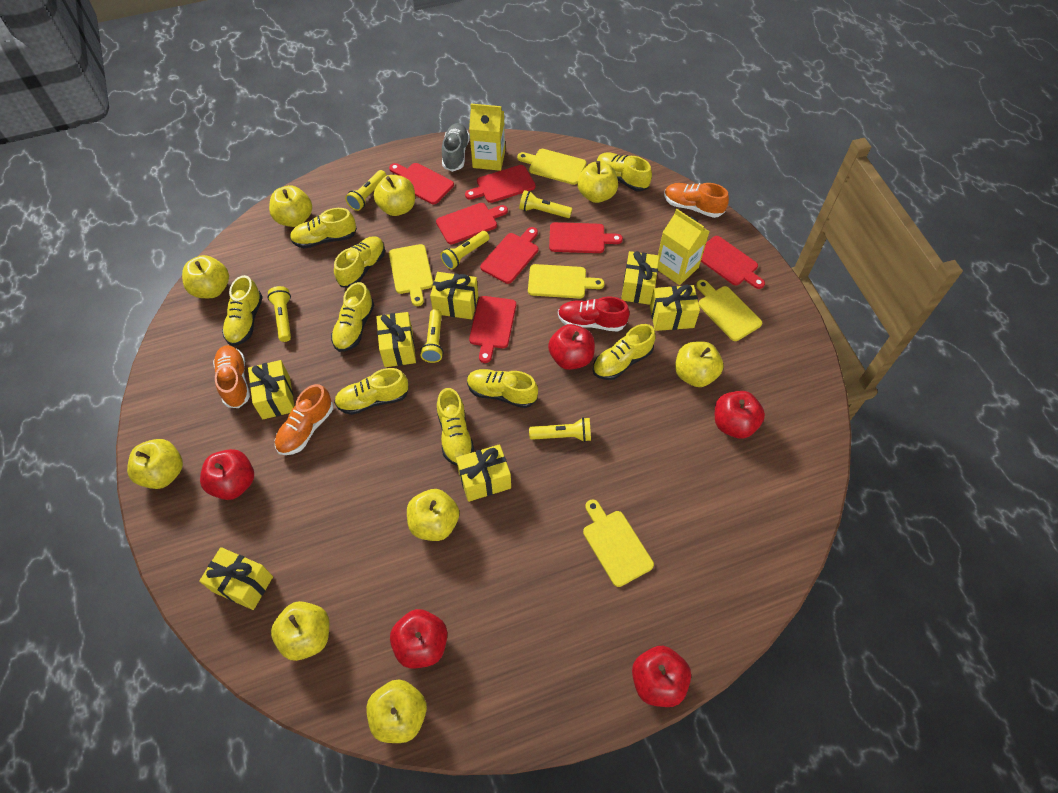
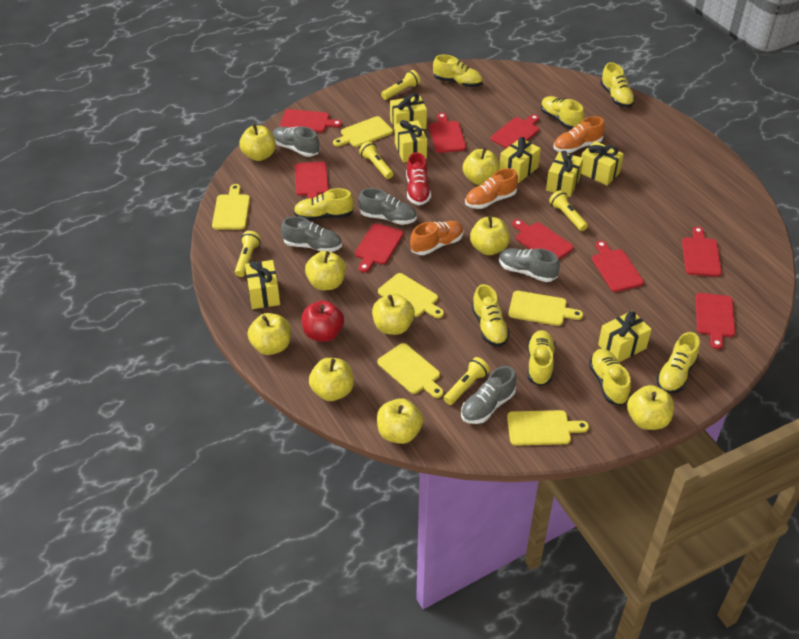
grey shoe: [442,123,470,172] = 1 -> [273,126,320,157] [281,216,342,252] [358,188,417,225] [461,366,516,424] [499,248,560,282] = 5
red apple: [200,449,254,500] [390,609,447,668] [548,324,595,370] [632,646,691,707] [715,391,765,439] = 5 -> [302,300,344,342] = 1
red cutting board: [389,163,454,204] [436,203,508,244] [465,165,536,203] [469,296,516,363] [480,227,538,284] [549,222,623,253] [701,236,765,289] = 7 -> [280,109,342,133] [295,161,329,199] [355,223,404,273] [429,113,466,153] [491,114,539,148] [512,219,574,260] [592,241,644,292] [682,227,722,277] [695,293,735,349] = 9
yellow carton: [469,103,505,171] [658,209,710,285] = 2 -> none = 0
yellow cutting board: [389,244,433,306] [517,149,587,185] [528,264,605,299] [583,499,654,587] [696,280,762,341] = 5 -> [212,184,250,230] [333,116,393,147] [377,343,444,398] [378,273,444,318] [507,410,589,445] [509,291,583,326] = 6
yellow flashlight: [268,286,291,342] [345,170,387,211] [420,309,444,363] [440,231,489,270] [519,190,572,218] [529,417,591,442] = 6 -> [235,231,261,277] [359,141,394,179] [381,70,420,100] [444,357,490,405] [549,190,588,231] = 5
yellow shoe: [222,275,263,346] [290,208,357,248] [331,282,374,352] [334,236,385,288] [334,368,409,415] [437,388,474,466] [467,369,538,408] [593,324,656,380] [596,152,652,191] = 9 -> [294,188,354,221] [433,55,483,87] [472,284,510,347] [527,330,555,386] [541,96,584,129] [589,349,631,406] [600,62,635,108] [656,332,700,394] = 8

